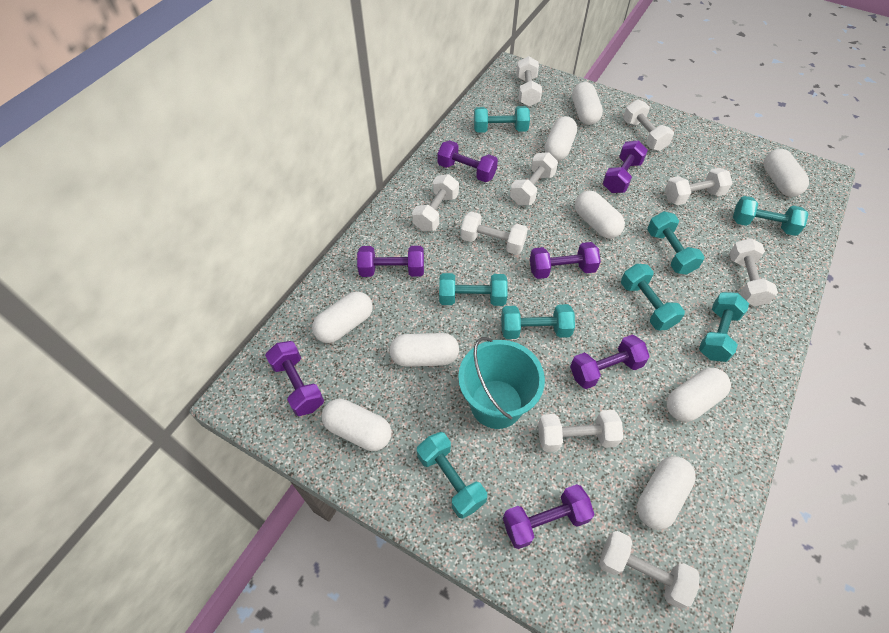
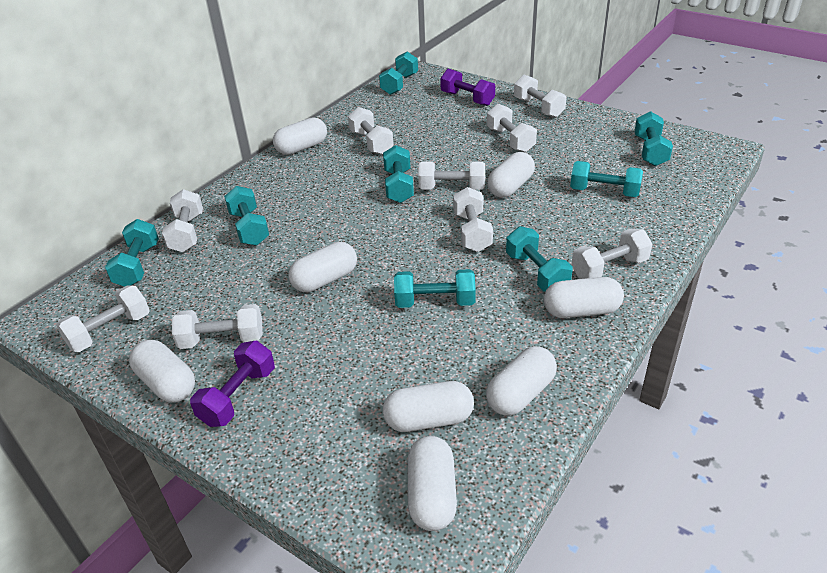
purple dumbbell: [265,341,324,416] [357,246,424,277] [437,140,498,182] [503,484,594,549] [530,242,601,279] [570,335,650,389] [603,140,648,193] = 7 -> [190,341,275,427] [440,69,495,106] = 2
turquoise bucket: [458,337,545,429] = 1 -> none = 0
white capsule: [312,291,373,343] [321,399,391,451] [390,333,459,367] [545,116,577,161] [572,82,603,125] [575,191,625,239] [637,456,696,530] [667,368,731,422] [764,149,809,197] = 9 -> [129,340,195,403] [273,117,327,155] [288,242,357,292] [383,381,474,432] [407,436,457,531] [486,346,557,416] [487,152,535,198] [544,277,624,318] = 8

